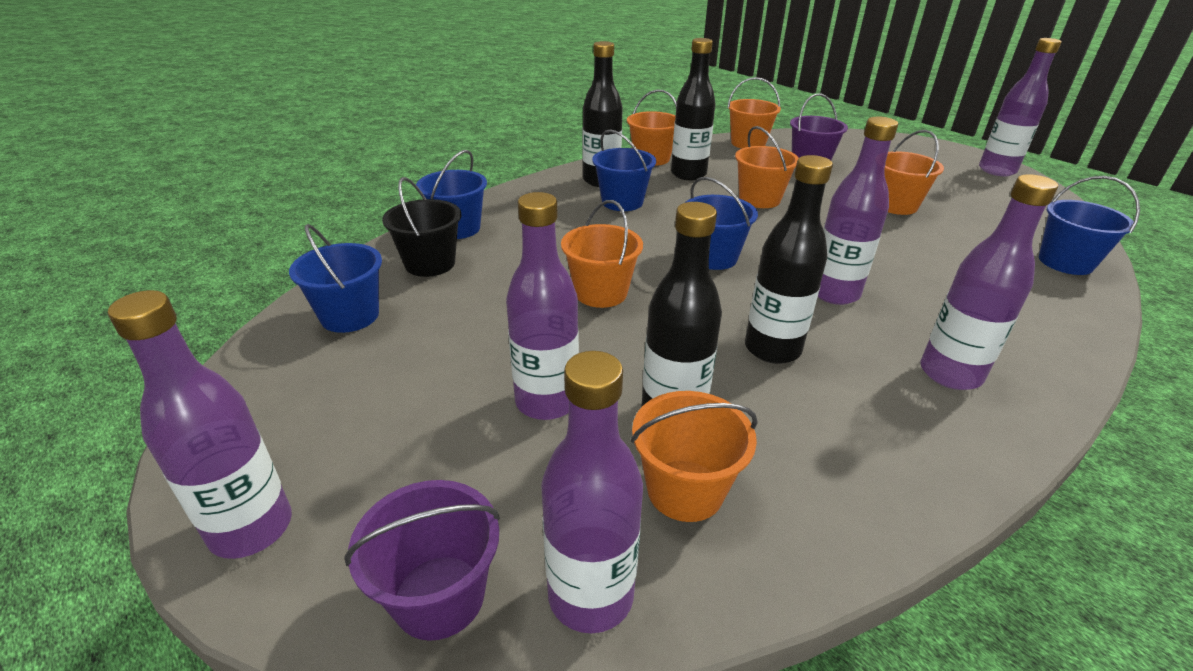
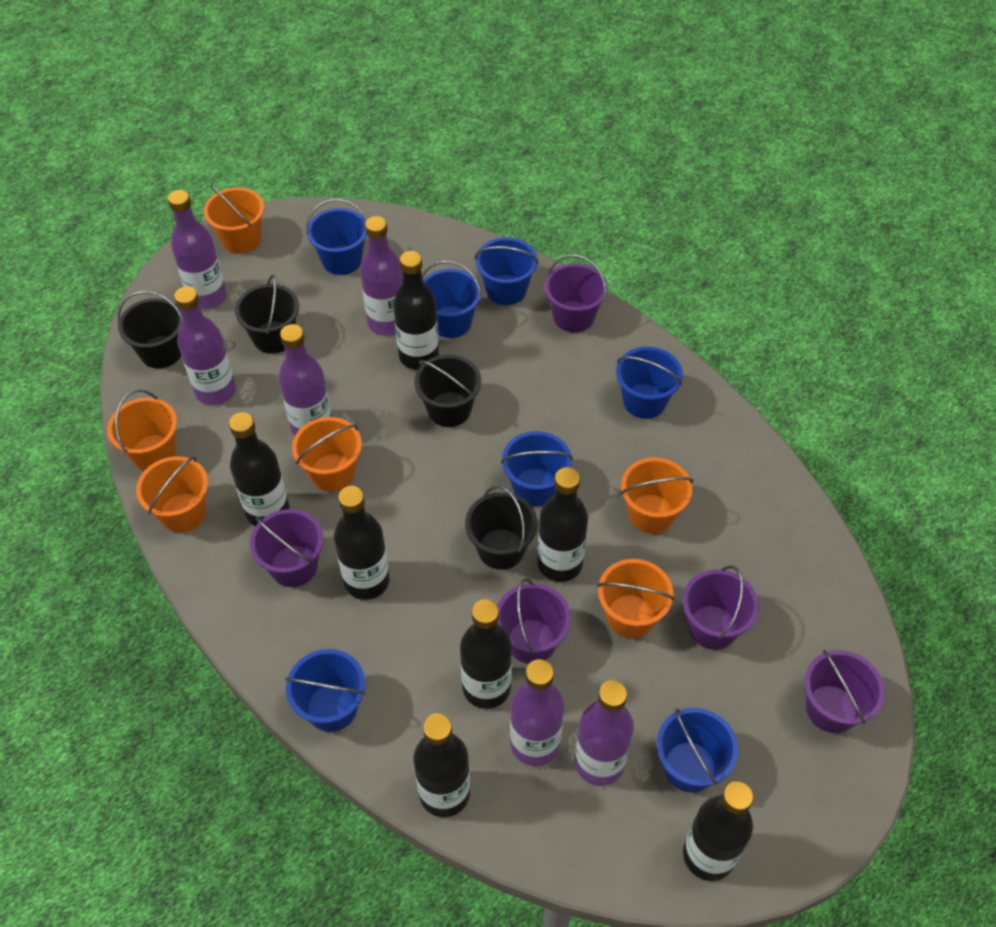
black bottle: [583,41,623,187] [641,202,722,407] [671,38,716,180] [745,155,833,364] = 4 -> [229,412,290,526] [334,486,390,600] [393,251,439,370] [413,713,470,817] [460,599,512,709] [537,467,588,582] [683,781,753,881] = 7
black bucket: [382,177,461,277] = 1 -> [117,291,182,368] [235,275,299,354] [415,355,481,427] [465,485,538,570] = 4
blue bucket: [289,224,382,333] [416,150,487,239] [592,129,656,211] [685,177,758,270] [1039,176,1140,275] = 5 -> [285,649,366,732] [306,199,367,275] [422,260,481,338] [475,237,539,305] [501,431,573,506] [616,347,683,419] [657,708,738,793] = 7
purple bucket: [344,480,500,641] [790,94,848,160] = 2 -> [250,509,324,587] [497,578,571,664] [545,254,608,333] [683,565,759,650] [804,650,885,733] = 5

